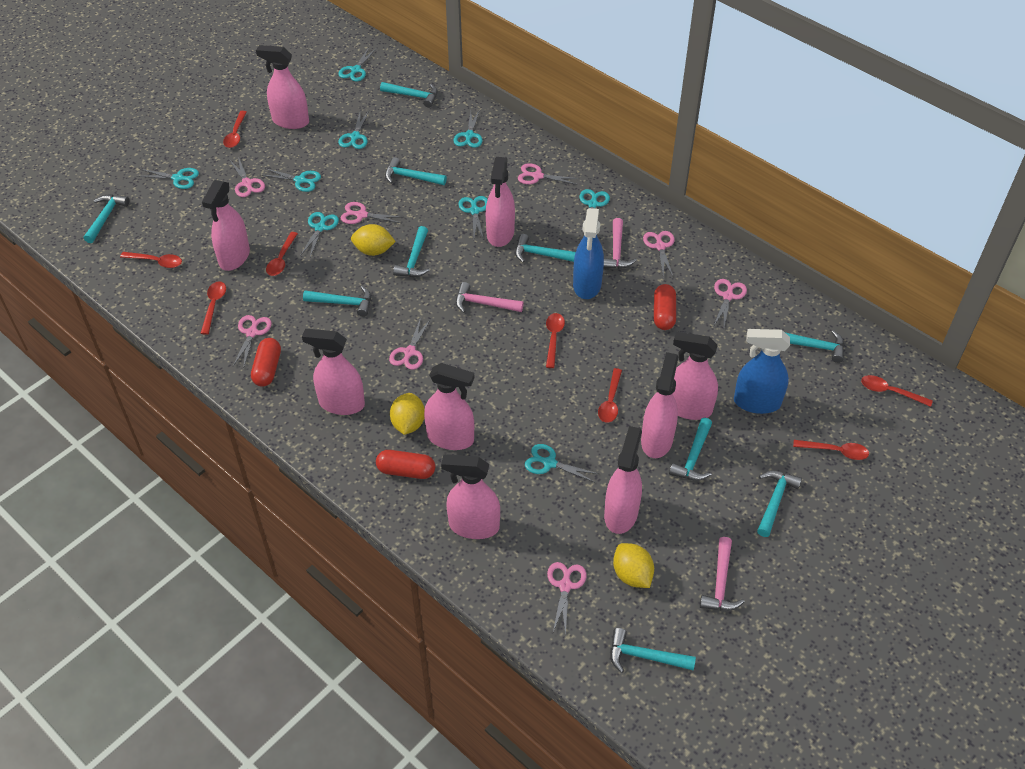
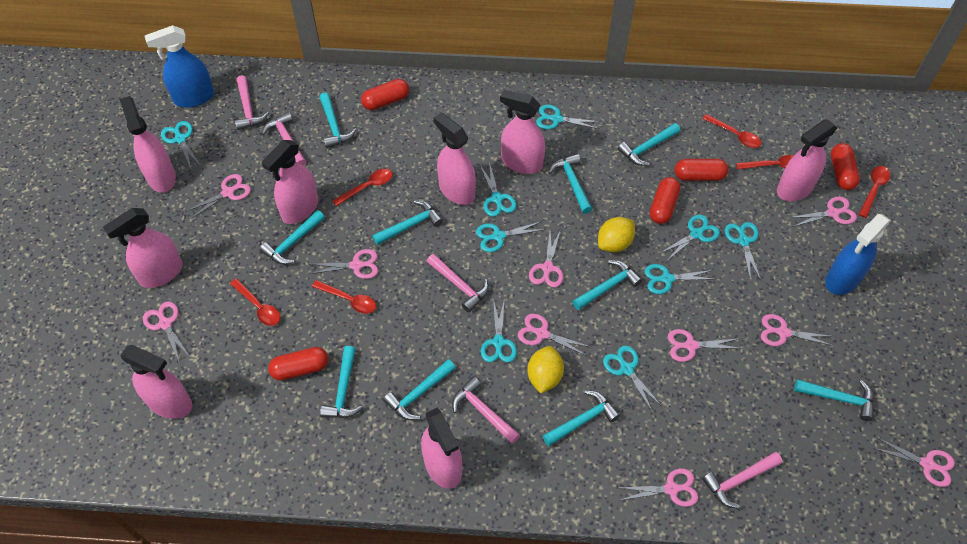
pink hammer: [456,282,524,313] [603,218,637,269] [700,537,745,611] = 3 -> [235,75,269,130] [262,112,306,166] [427,254,489,312] [452,376,520,444] [702,452,782,509] = 5
pink scissors: [230,157,265,197] [233,315,272,369] [341,202,402,224] [389,318,431,370] [518,163,580,185] [547,562,587,635] [643,231,675,276] [713,279,747,327] = 8 -> [143,301,190,363] [185,174,251,219] [309,249,378,279] [518,314,591,356] [529,229,563,287] [619,469,698,507] [668,329,742,362] [761,314,834,346] [789,196,857,227] [873,437,955,487] = 10
pink spray bottle: [202,180,250,271] [256,45,309,129] [302,329,365,415] [424,363,474,450] [441,454,500,539] [486,157,515,247] [604,426,642,534] [641,352,678,458] [673,332,718,420] = 9 -> [103,208,183,288] [120,96,176,193] [120,345,192,419] [262,140,318,224] [421,408,462,489] [433,113,476,205] [500,90,545,174] [777,119,837,201] = 8
red capsule: [251,338,281,387] [376,450,435,479] [654,284,676,330] = 3 -> [268,347,328,381] [361,79,409,110] [650,177,681,224] [675,159,729,181] [831,143,860,190] = 5
red spoon: [120,252,182,268] [200,281,226,335] [223,111,247,148] [266,232,298,276] [546,313,565,368] [598,368,622,423] [793,440,869,460] [861,375,933,407] = 8 -> [230,278,280,326] [312,280,376,314] [333,169,393,206] [702,114,761,148] [736,155,794,170] [859,166,890,218] = 6
yellow lemon: [351,224,396,256] [390,393,425,435] [613,543,654,588] = 3 -> [527,346,564,394] [598,217,635,252] = 2

